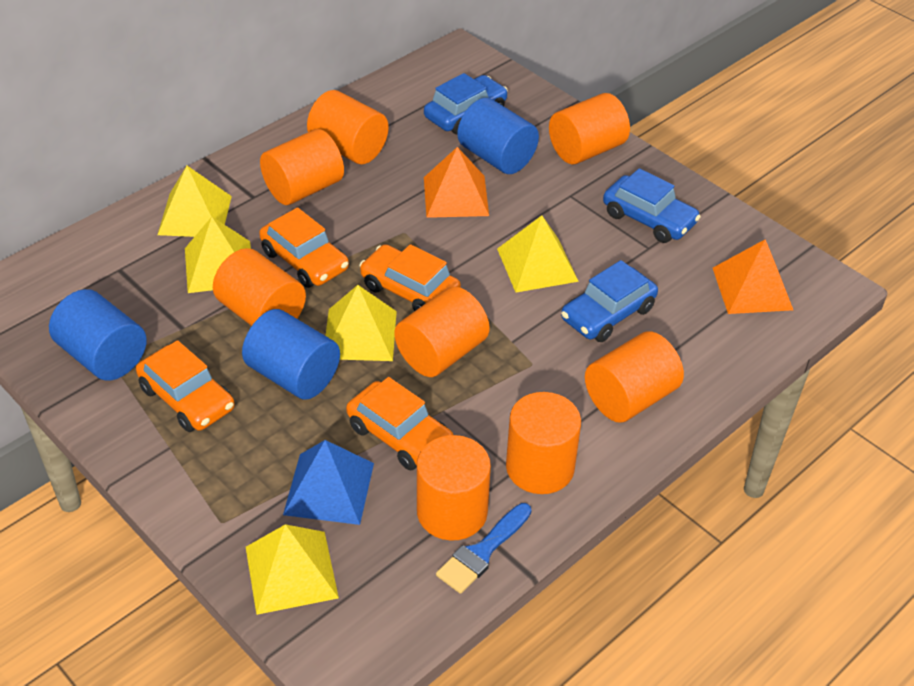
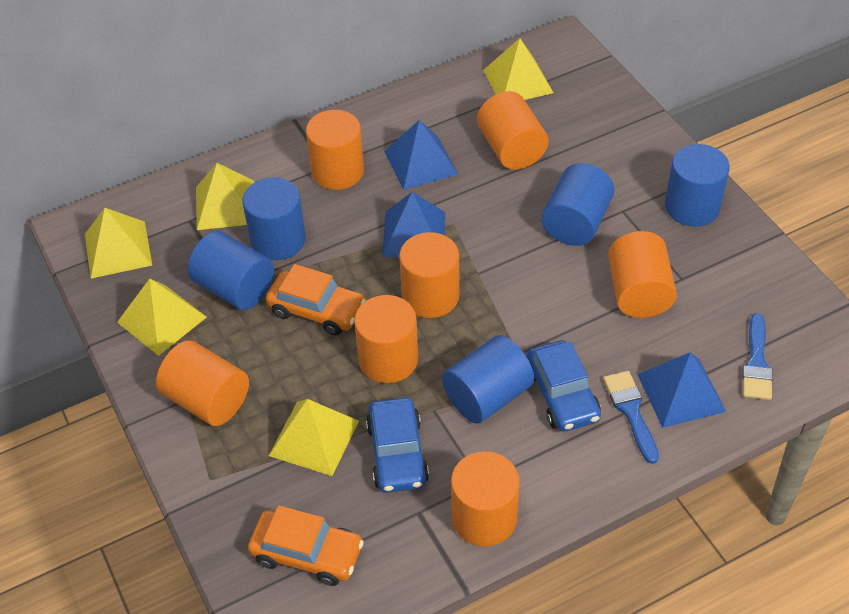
blue brush: [436,503,531,594] = 1 -> [603,371,659,464] [742,313,773,400] = 2
blue car: [424,73,508,134] [561,260,658,342] [603,168,701,243] = 3 -> [366,397,429,493] [526,340,601,432] = 2
blue cylinder: [49,289,147,381] [242,309,340,400] [457,98,539,174] = 3 -> [188,231,274,310] [242,177,306,260] [442,335,534,424] [541,163,614,246] [665,144,729,227] = 5
blue pyramid: [283,440,374,525] = 1 -> [382,192,445,257] [384,120,458,190] [637,352,726,428] = 3
orange car: [136,340,235,432] [259,207,349,288] [346,377,453,470] [360,244,461,311] = 4 -> [248,505,364,586] [266,264,366,335] = 2
orange cylinder: [213,248,306,326] [260,129,344,205] [307,90,388,164] [394,286,490,377] [417,435,491,541] [506,392,581,494] [549,93,630,165] [585,331,684,423] = 8 -> [156,340,249,426] [306,110,364,190] [354,295,418,383] [399,232,460,318] [451,451,520,546] [477,91,549,170] [608,231,677,318] = 7
orange pyramid: [424,147,489,218] [713,239,793,314] = 2 -> none = 0

